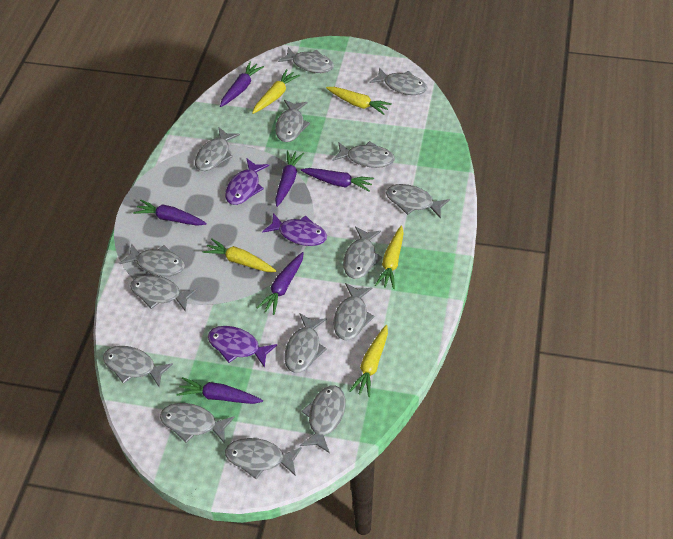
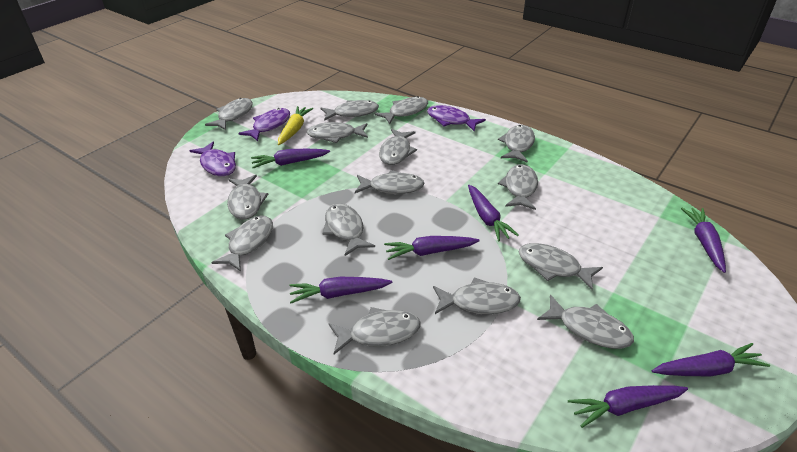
purple carrot: [133,200,207,226] [176,377,263,404] [220,61,264,107] [257,252,304,315] [275,150,304,207] [301,168,374,192] = 6 -> [251,149,330,168] [289,277,392,303] [384,236,480,260] [468,185,519,241] [568,385,688,428] [652,343,770,376] [681,208,726,273] = 7
yellow carrot: [203,239,277,272] [252,69,300,114] [326,87,392,115] [349,325,388,397] [375,226,404,289] = 5 -> [278,106,313,145] = 1

